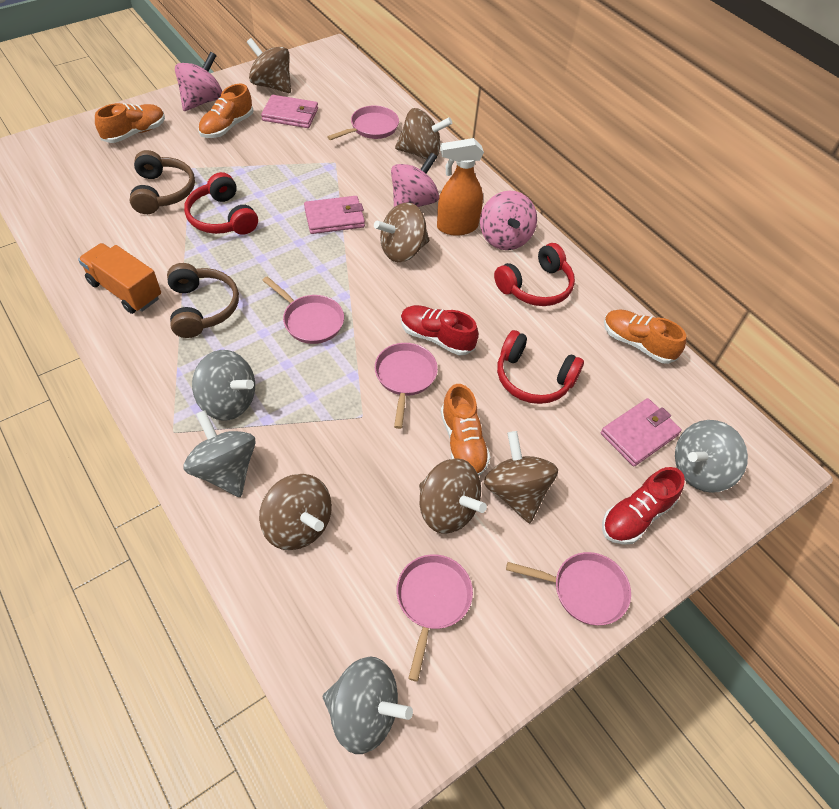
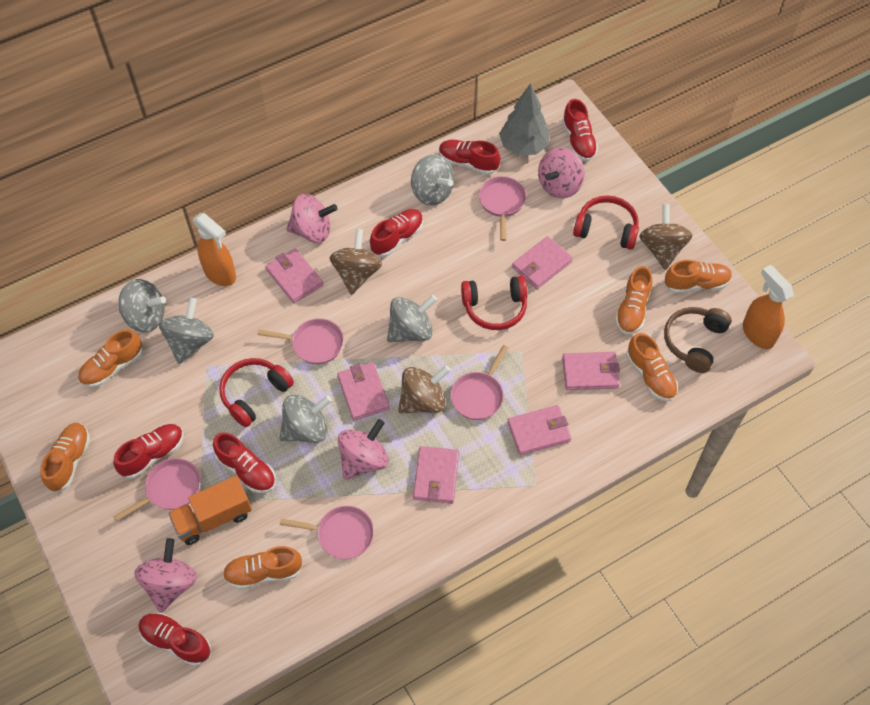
brown headphones: [130,150,195,214] [167,263,239,338] = 2 -> [664,307,731,373] = 1
brown spinning top: [247,38,291,93] [259,474,332,550] [374,202,429,262] [395,108,452,160] [419,458,487,534] [484,431,558,523] = 6 -> [329,229,382,295] [398,365,451,413] [639,204,693,270] = 3
grey spinning top: [184,410,256,497] [192,350,255,421] [323,657,413,754] [675,420,748,493] = 4 -> [119,279,166,332] [159,297,214,364] [280,395,332,443] [387,295,437,342] [411,155,454,206] = 5
grey tree: none = 0 -> [499,83,550,156] = 1
orange shoe: [95,103,165,143] [198,84,253,138] [441,384,490,475] [604,310,687,364] = 4 -> [40,423,90,493] [78,329,143,388] [223,546,303,589] [615,266,653,335] [626,333,678,401] [664,260,732,293] = 6
orange spray bottle: [437,138,484,236] = 1 -> [193,213,236,286] [743,265,794,349] = 2
pink spinning top: [175,52,222,111] [391,152,439,207] [480,191,537,250] = 3 -> [134,538,197,613] [286,194,338,243] [338,419,389,480] [538,148,585,198] = 4
pink wallet: [261,95,318,128] [304,196,365,234] [601,398,682,466] = 3 -> [266,249,323,303] [337,362,390,420] [413,446,459,504] [507,405,571,455] [512,236,573,289] [562,352,620,390] = 6
red shoe: [401,305,479,355] [602,467,685,545] = 2 -> [114,424,184,479] [139,613,211,666] [213,432,276,493] [370,209,423,257] [439,140,501,175] [562,99,598,161] = 6

